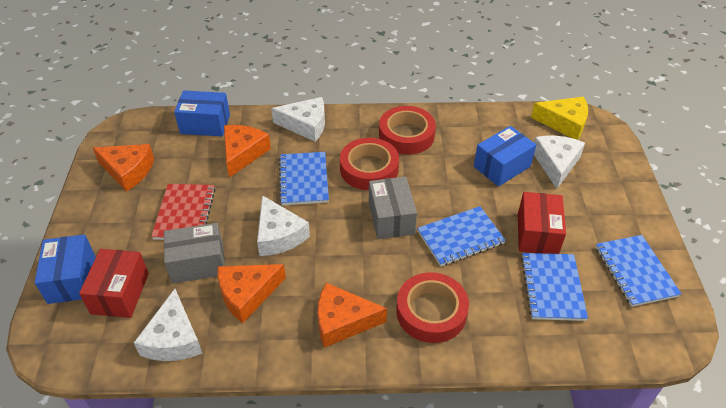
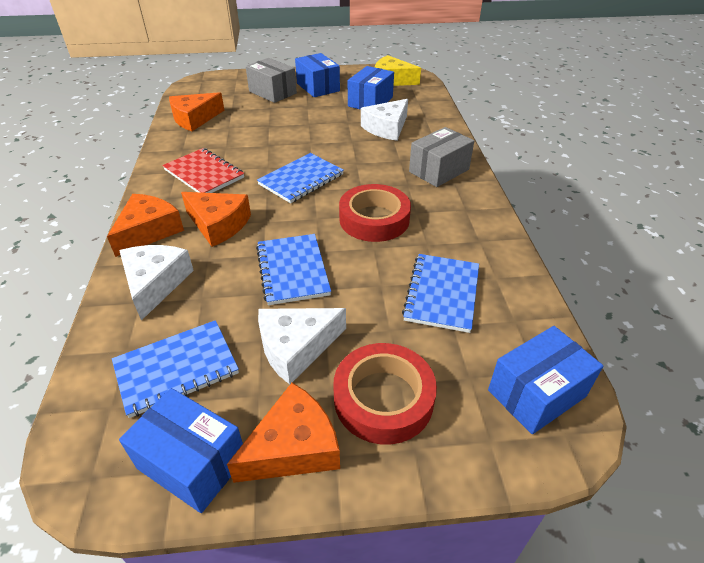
blue box: [35,235,96,304] [174,90,230,136] [474,126,536,186] = 3 -> [119,388,243,513] [295,53,340,97] [348,66,394,110] [488,326,603,434] = 4
red box: [79,249,149,318] [518,192,566,254] = 2 -> none = 0
red tape: [340,138,399,190] [379,106,436,155] [396,272,469,343] = 3 -> [333,343,437,445] [339,184,411,242] = 2
white cheese: [134,289,203,361] [257,195,310,256] [271,97,325,142] [534,136,585,189] = 4 -> [119,245,194,321] [258,308,346,385] [361,99,408,141] = 3

